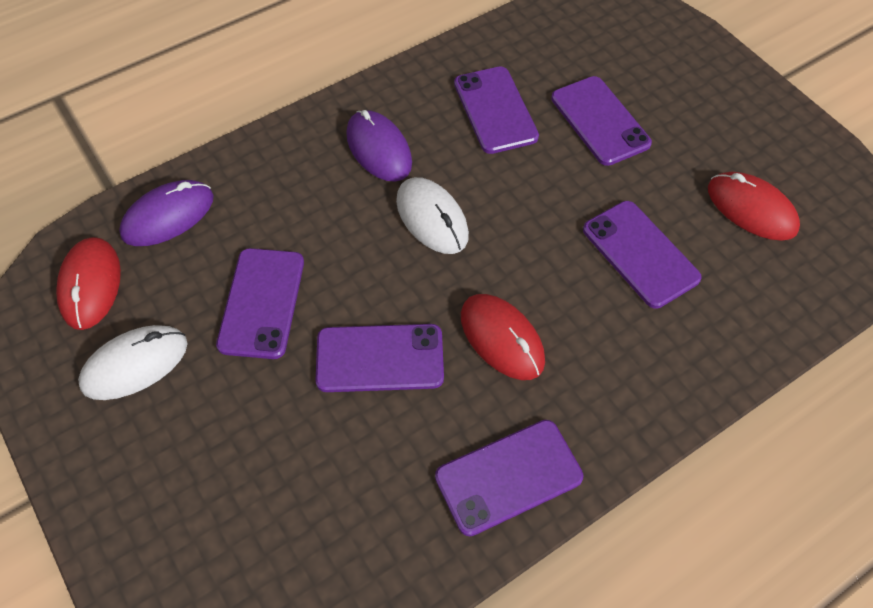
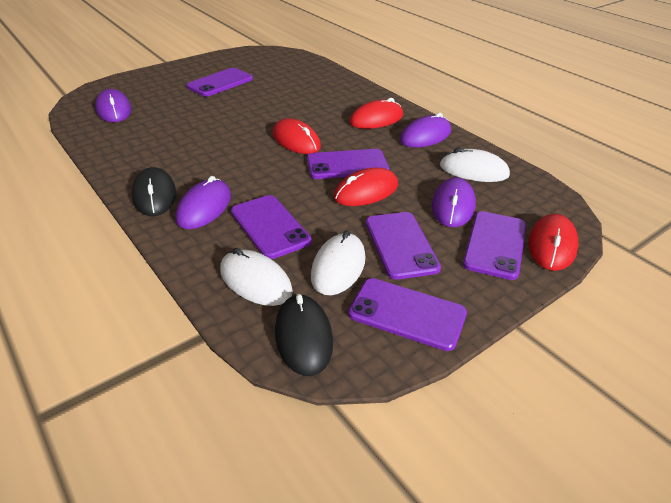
black mouse: none = 0 -> [132,167,176,216] [275,294,333,376] = 2
purple mouse: [119,180,214,246] [346,110,412,182] = 2 -> [95,89,132,122] [176,176,231,229] [400,113,451,147] [432,177,476,227] = 4
red mouse: [56,237,121,330] [461,294,545,380] [708,172,800,240] = 3 -> [273,118,321,154] [334,168,398,206] [349,98,403,129] [528,214,579,271] = 4
white mouse: [78,325,187,400] [396,177,469,254] = 2 -> [220,248,293,306] [311,230,366,295] [440,147,510,182] = 3

